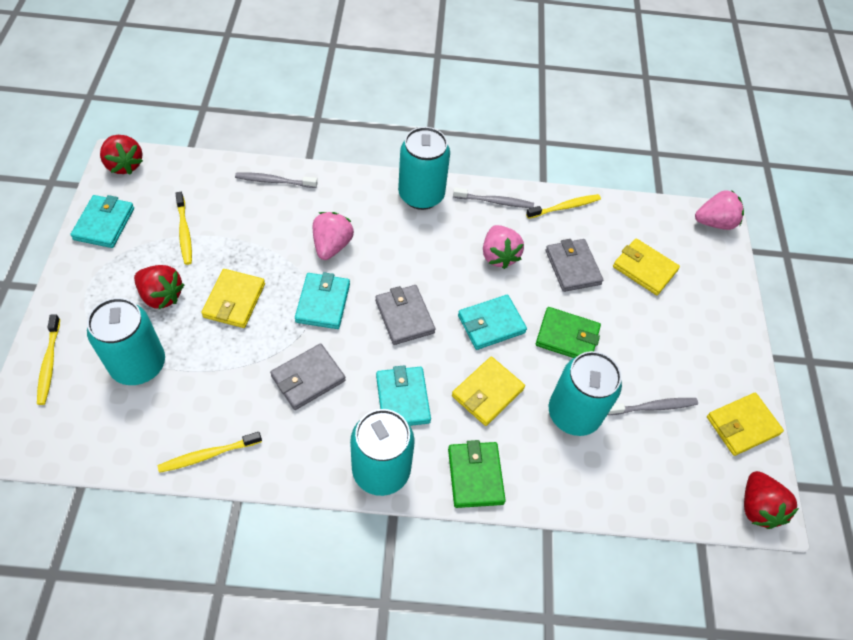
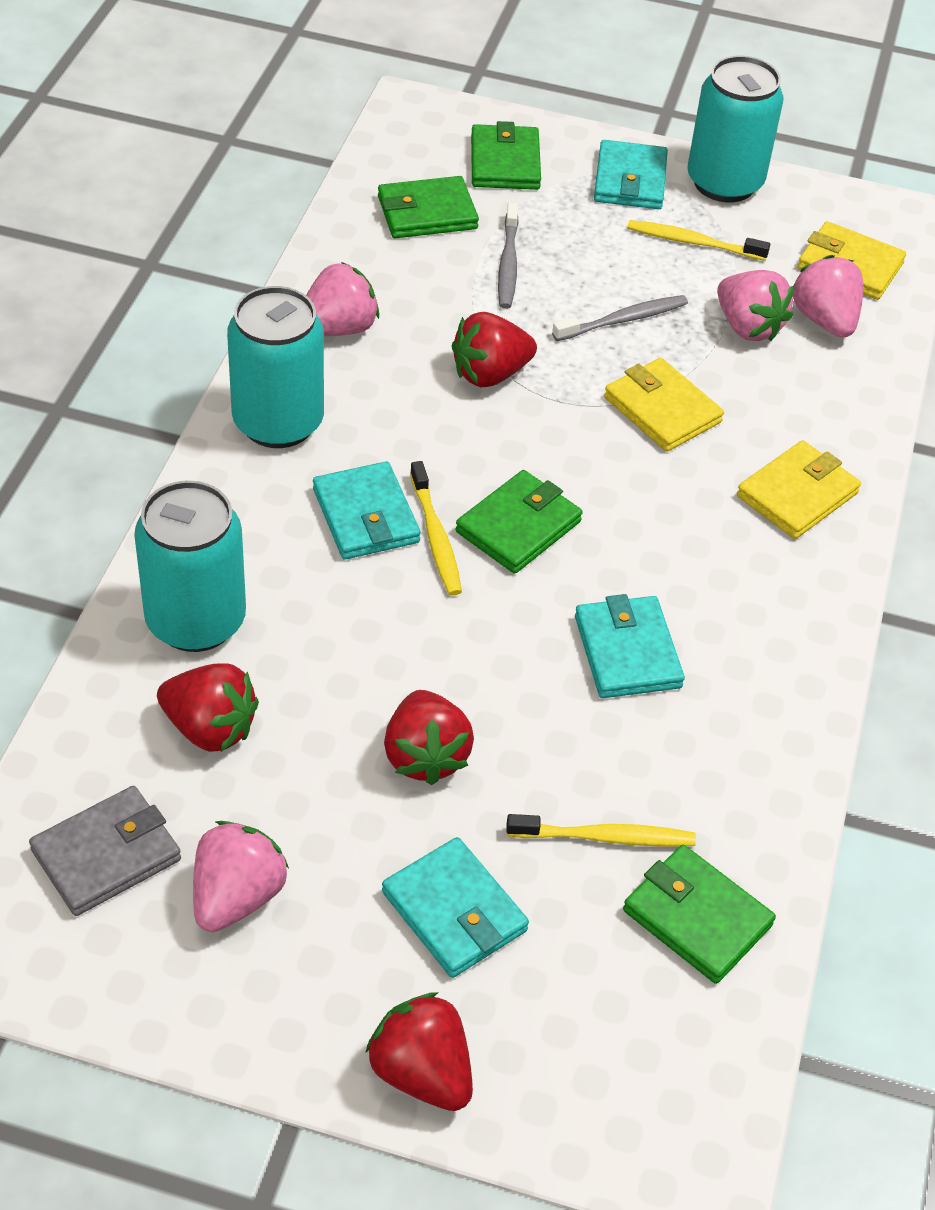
green wallet: [448,440,506,508] [536,307,601,358] = 2 -> [378,176,479,238] [456,470,583,574] [471,121,541,190] [623,845,776,984] = 4
grey toothbrush: [235,172,317,188] [453,187,534,208] [608,398,698,415] = 3 -> [498,202,519,309] [552,295,688,341] = 2
grey wallet: [270,344,346,410] [375,285,435,345] [546,239,603,292] = 3 -> [29,786,181,916] = 1
pink strawberry: [313,212,354,260] [483,225,524,269] [695,190,744,230] = 3 -> [193,821,289,932] [306,262,379,336] [717,270,793,341] [793,255,863,337] = 4
red strawberry: [100,135,143,175] [134,265,184,309] [744,471,799,529] = 3 -> [157,663,259,752] [365,992,473,1111] [384,690,474,785] [452,312,537,387] = 4
turquoise can: [87,298,165,385] [350,409,415,496] [398,127,450,210] [549,351,622,436] = 4 -> [134,481,246,652] [227,286,324,448] [687,56,783,202] = 3
yellow toothbrush: [37,314,60,405] [158,432,262,473] [176,192,192,265] [526,194,601,219] = 4 -> [410,461,462,596] [506,814,696,847] [627,220,770,261] = 3
yellow wallet: [201,269,265,328] [452,357,525,426] [613,238,680,295] [707,393,784,456] = 4 -> [604,358,724,452] [737,440,861,539] [798,221,906,300] = 3

